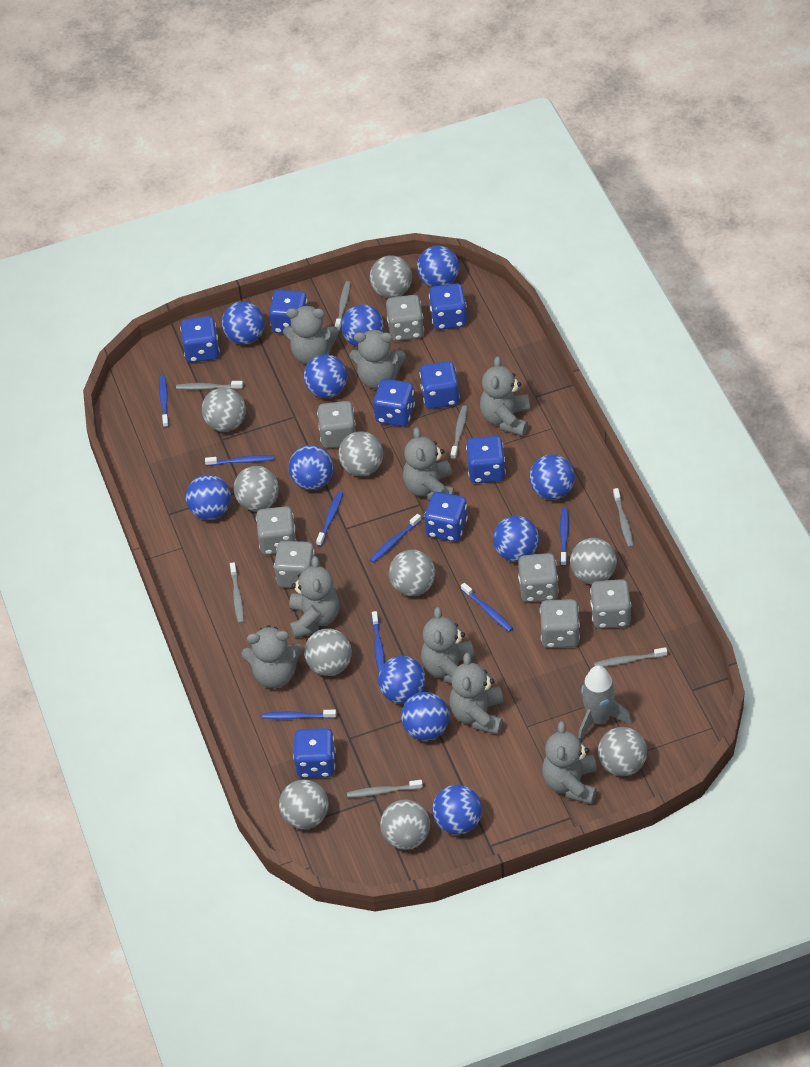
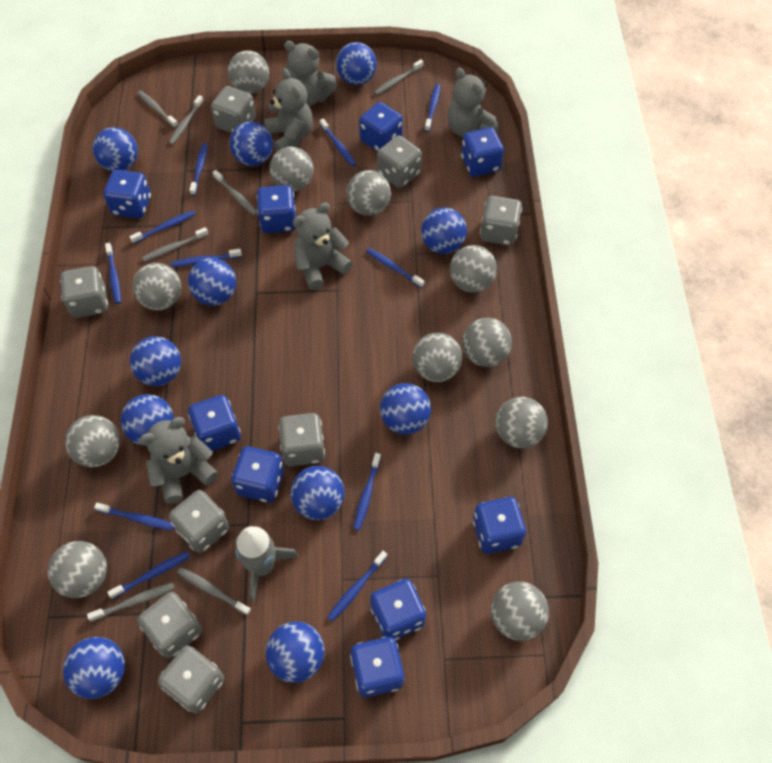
blue dice: [180,316,220,363] [269,290,308,334] [293,728,336,778] [373,379,415,427] [420,361,460,409] [424,492,468,542] [429,283,467,330] [466,436,506,483] = 8 -> [103,170,151,218] [188,395,241,451] [231,446,284,503] [257,185,296,233] [350,637,404,698] [359,102,403,152] [370,579,426,641] [461,127,504,177] [473,497,526,554] = 9
blue toothbrush: [159,375,169,428] [205,455,274,466] [262,710,336,719] [316,491,343,546] [370,514,421,563] [372,611,385,672] [461,583,513,632] [560,508,569,566] = 8 -> [94,503,174,531] [105,243,121,304] [107,551,190,599] [129,211,196,244] [171,249,242,267] [189,143,208,196] [320,119,356,166] [327,551,387,622] [353,453,381,530] [366,248,425,288] [425,84,440,132] = 11
grey ball: [202,387,246,432] [234,466,279,511] [279,779,328,829] [304,628,352,676] [338,431,383,476] [370,255,412,298] [380,800,430,850] [389,550,435,596] [570,538,617,584] [598,727,647,776] = 10 -> [48,541,107,598] [65,415,120,467] [132,263,181,310] [228,50,269,94] [269,147,314,191] [346,170,391,216] [412,333,462,382] [450,245,497,292] [462,318,512,367] [491,582,549,641] [496,397,548,448] = 11
grey dice: [256,506,296,555] [274,541,315,588] [317,401,356,448] [386,295,424,341] [518,553,559,602] [540,599,580,648] [590,579,631,629] = 7 -> [60,266,108,318] [138,592,202,658] [158,646,224,713] [169,490,230,553] [211,86,256,133] [278,413,325,466] [377,136,422,188] [480,196,522,246] = 8
grey teddy bear: [242,625,303,688] [283,305,338,364] [289,556,340,638] [350,329,405,389] [403,427,454,501] [421,607,474,684] [449,653,503,735] [480,356,530,436] [542,721,597,804] = 9 -> [139,417,218,503] [264,68,313,151] [284,41,338,106] [293,203,352,290] [447,68,498,137] = 5

